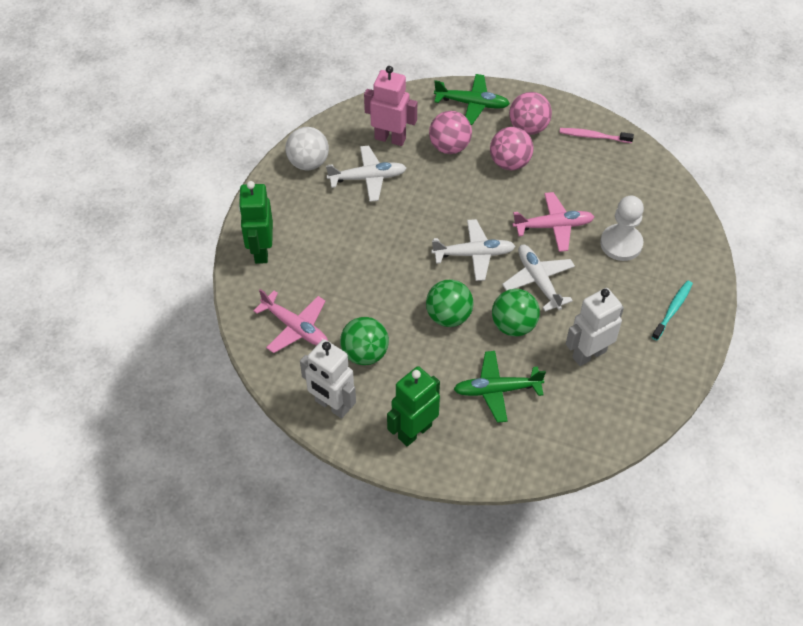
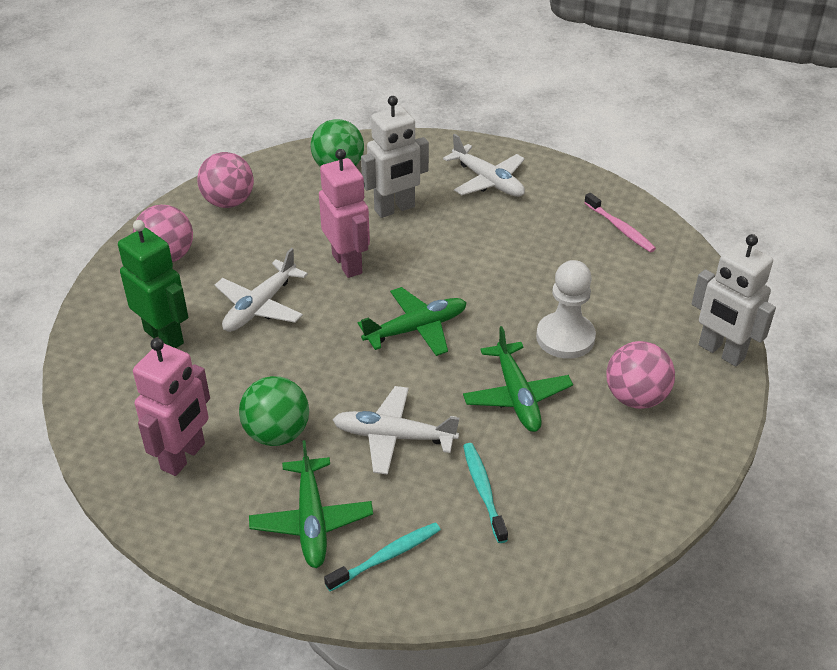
green ball: [340,317,389,365] [426,279,474,327] [492,289,540,337] = 3 -> [239,376,309,446] [311,119,364,167] = 2
green plane: [434,74,510,125] [454,351,546,423] = 2 -> [249,440,373,568] [358,287,467,356] [463,326,573,432] = 3
green robot: [238,181,273,264] [387,366,440,446] = 2 -> [118,220,188,348] = 1
pink plane: [253,289,328,353] [513,192,594,252] = 2 -> none = 0
pink robot: [364,66,417,146] = 1 -> [133,338,210,476] [319,149,370,278] = 2
turquoise toothbrush: [652,280,693,340] = 1 -> [324,522,441,591] [463,443,508,543] = 2
white ball: [285,127,329,170] = 1 -> none = 0

